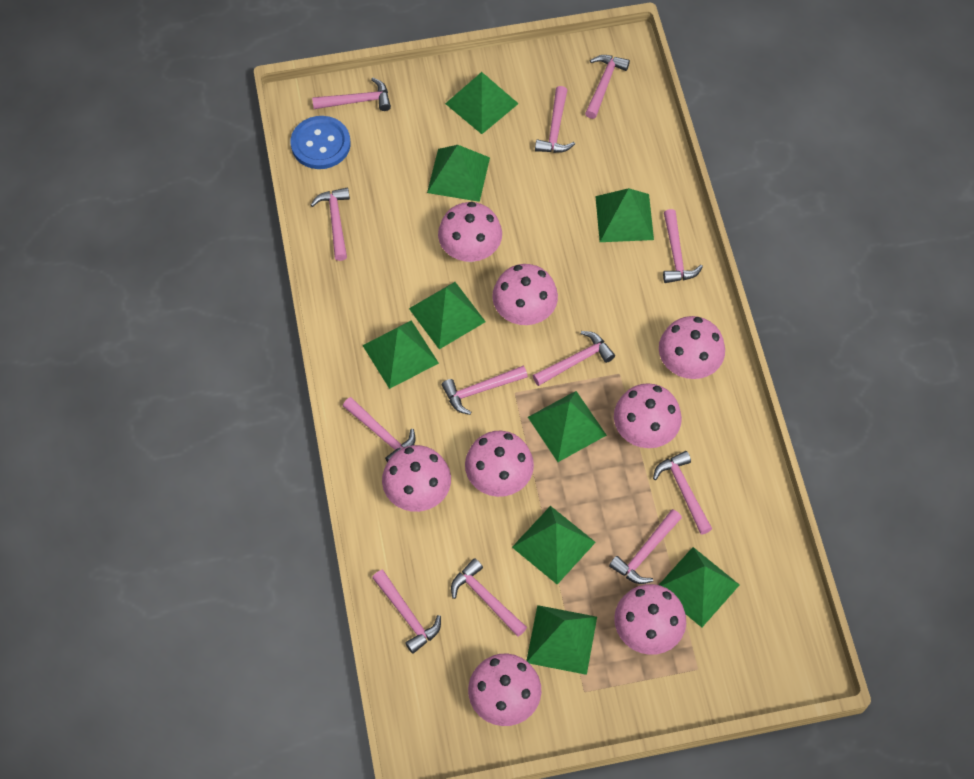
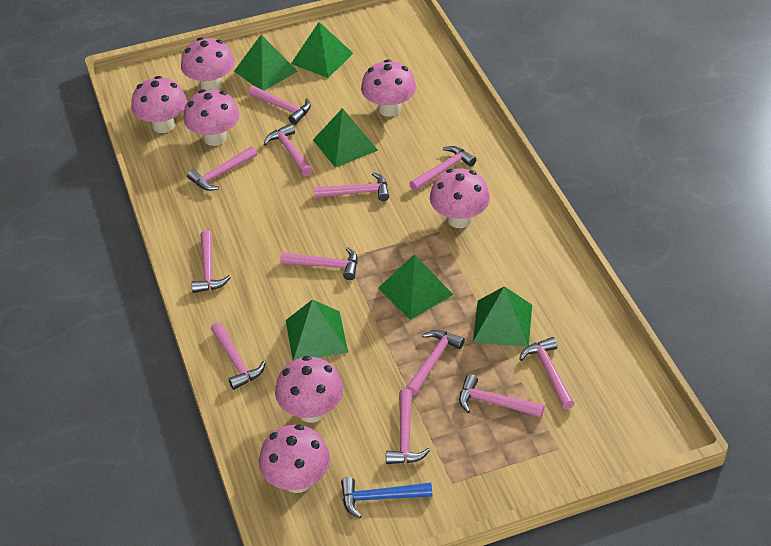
blue button: [291,116,351,169] = 1 -> none = 0
blue hammer: none = 0 -> [341,477,432,518] = 1
green pyramid: [362,320,439,389] [409,282,486,349] [427,145,490,202] [445,72,519,134] [512,506,596,584] [526,605,597,675] [528,391,607,462] [595,188,654,242] [659,547,739,627] = 9 -> [234,35,298,91] [286,299,348,361] [291,22,353,78] [313,108,378,168] [378,254,453,320] [473,286,532,347] = 6
pink mushroom: [382,445,451,512] [438,202,502,262] [465,431,534,497] [468,654,541,726] [492,264,558,325] [614,383,682,448] [614,584,686,655] [659,316,725,379] = 8 -> [131,76,187,133] [181,37,235,90] [184,89,240,146] [259,424,330,493] [275,356,343,423] [361,59,416,117] [430,169,490,228] = 7

